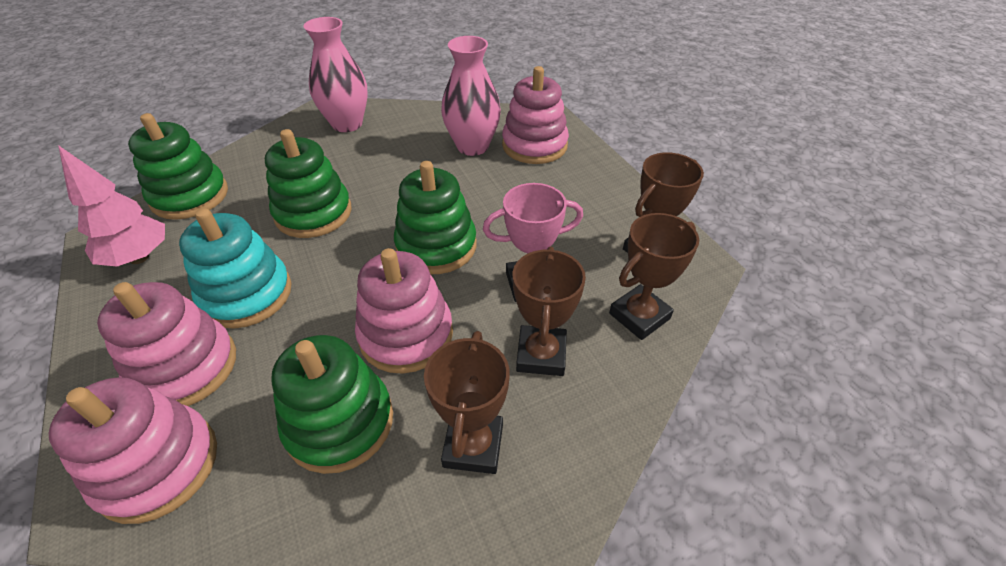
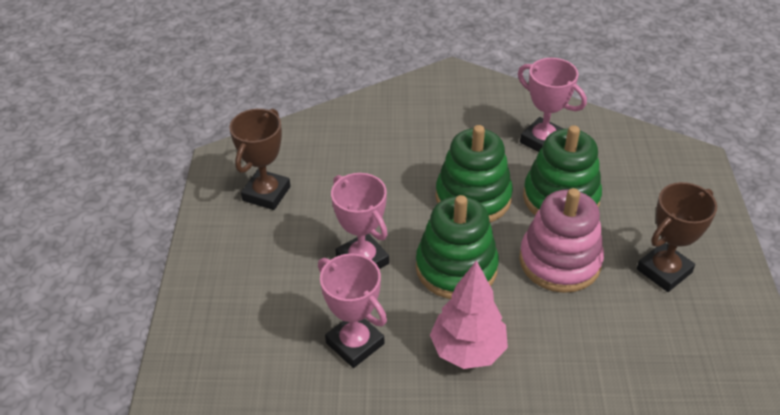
brown trophy: [424,331,510,474] [513,247,586,376] [609,213,699,340] [623,152,704,253] = 4 -> [229,109,290,210] [637,182,717,292] = 2
green stacking toy: [128,113,228,220] [265,129,352,238] [271,335,393,474] [394,161,476,274] = 4 -> [416,195,499,299] [436,125,513,222] [523,125,602,215] = 3
pink stacking toy: [49,377,217,524] [97,282,236,406] [355,248,453,374] [502,66,569,164] = 4 -> [519,188,604,293] = 1
pink trophy: [483,183,583,302] = 1 -> [318,254,387,368] [331,173,389,269] [518,58,587,152] = 3
pink vase: [304,17,368,132] [441,36,501,156] = 2 -> none = 0
turquoise stacking toy: [179,208,292,329] = 1 -> none = 0

